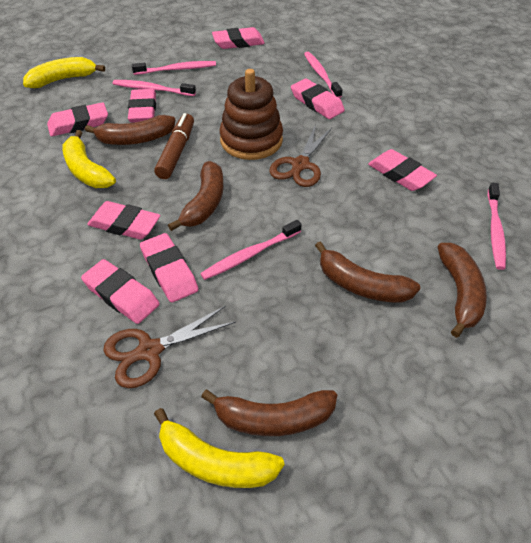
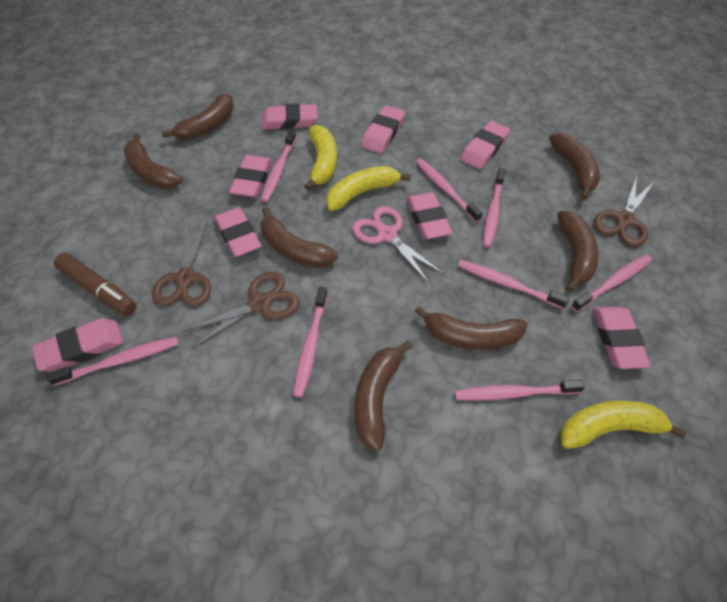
brown banana: [85,115,175,145] [168,161,224,231] [201,390,337,436] [315,241,420,303] [438,243,487,338] = 5 -> [124,133,182,189] [162,93,234,140] [261,207,338,268] [355,341,412,451] [415,306,527,350] [549,133,600,199] [557,211,599,292] = 7
brown scissors: [103,306,236,388] [269,125,332,187] = 2 -> [152,220,211,306] [182,272,299,349] [594,175,654,247] = 3
brown stacking toy: [220,69,283,160] = 1 -> none = 0
pink scissors: none = 0 -> [352,206,444,284] = 1
pink toothbrush: [113,80,196,96] [132,61,216,75] [200,220,302,280] [304,52,342,98] [488,183,506,270] = 5 -> [46,337,179,386] [261,130,296,202] [293,287,328,398] [416,158,483,222] [455,380,585,401] [458,260,569,309] [483,168,506,248] [571,254,652,312] = 8

